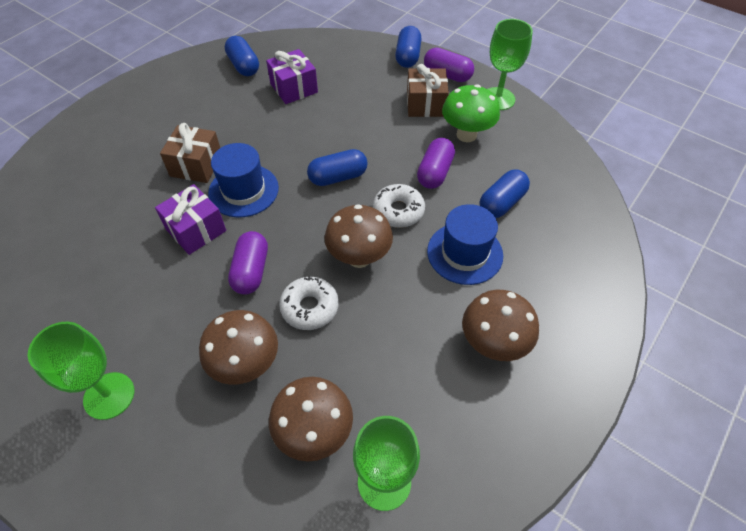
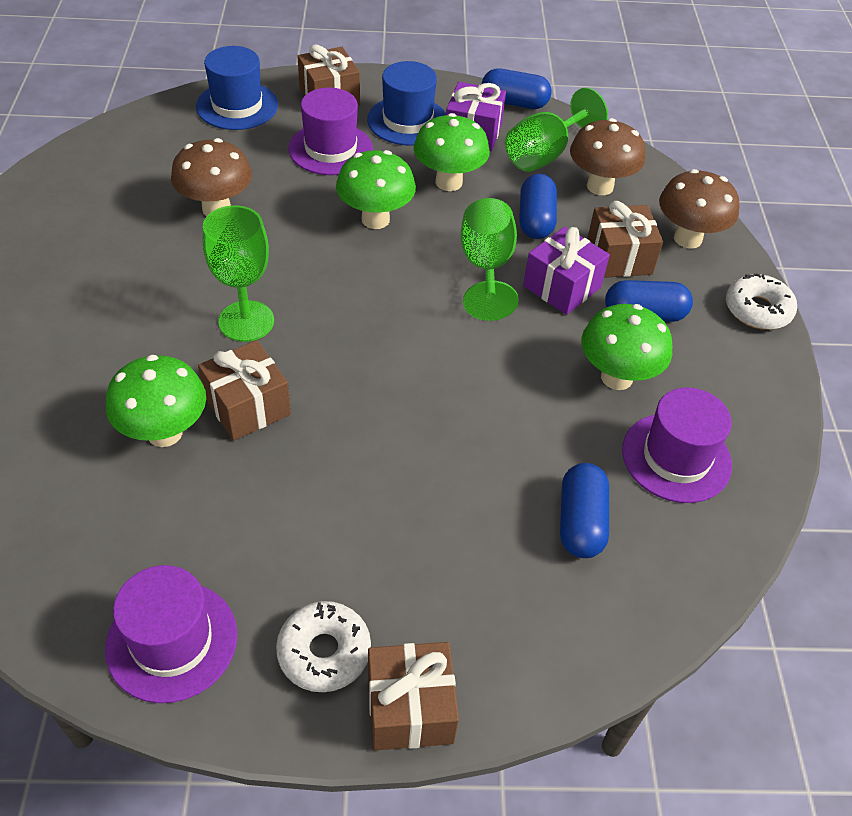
brown gift: [160,123,220,183] [407,64,449,117] = 2 -> [198,340,291,441] [297,44,360,105] [368,642,459,751] [587,201,663,278] = 4
brown mushroom: [199,310,278,385] [269,377,353,461] [324,204,393,268] [462,290,539,361] = 4 -> [171,138,252,216] [570,118,646,195] [659,169,739,249] = 3
green mushroom: [442,84,500,142] = 1 -> [106,355,206,447] [336,150,416,229] [414,113,490,191] [581,304,672,390] = 4
purple capsule: [228,231,268,295] [417,138,455,189] [424,48,474,82] = 3 -> none = 0
purple hat: none = 0 -> [105,565,237,703] [288,88,373,175] [622,388,732,503] = 3

